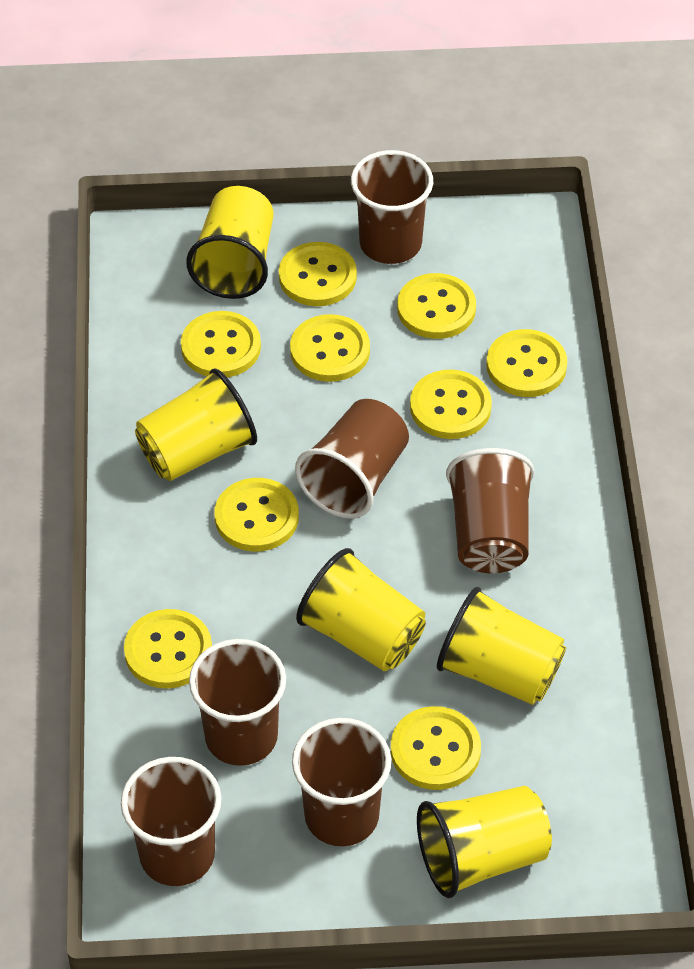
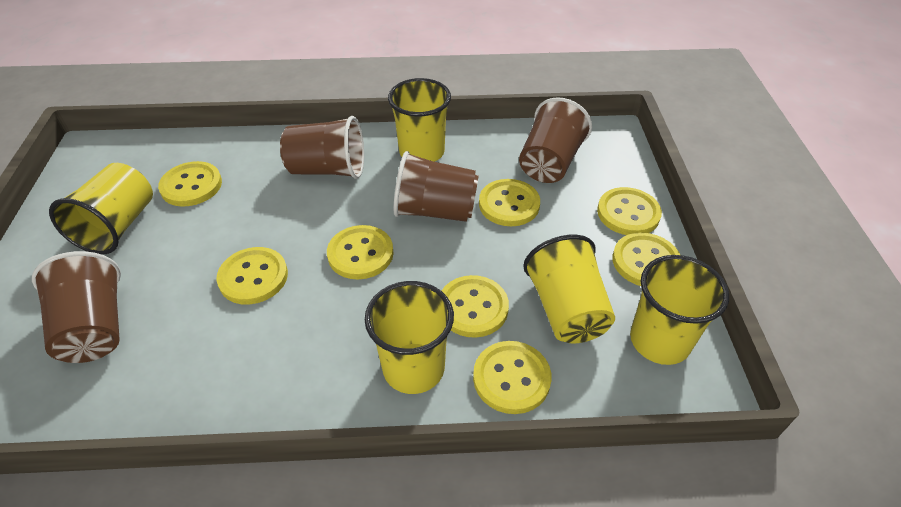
brown cup: [121,757,221,886] [189,639,286,766] [292,718,391,846] [295,399,409,519] [351,150,433,264] [446,448,535,573] = 6 -> [32,251,121,363] [280,116,364,179] [394,151,479,222] [519,97,592,183] = 4
yellow button: [124,609,212,689] [181,311,261,378] [214,478,299,551] [279,242,357,306] [290,314,370,382] [391,706,481,790] [397,273,476,339] [410,370,492,439] [486,329,567,397] = 9 -> [158,161,222,206] [216,247,288,305] [327,225,394,280] [442,275,509,338] [473,341,552,414] [479,179,540,226] [597,187,662,235] [612,232,680,286] = 8

